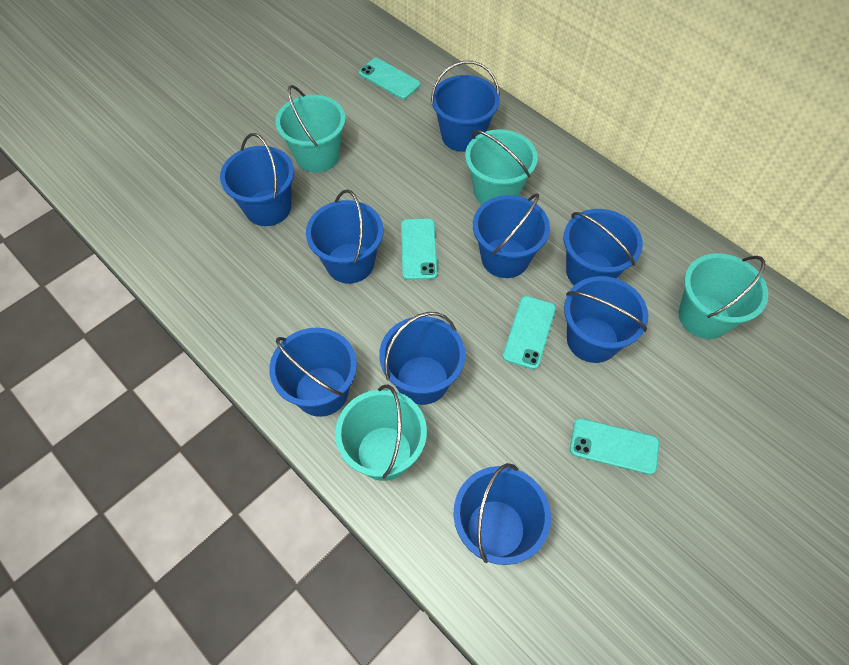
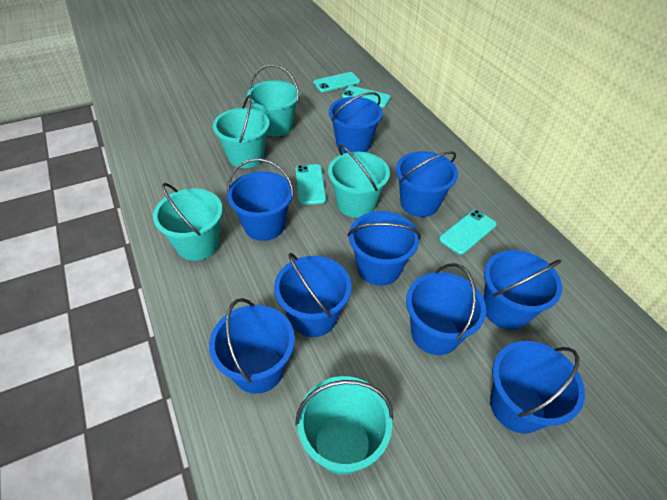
turquoise bucket: [275,85,346,173] [335,385,427,481] [465,129,538,204] [679,253,768,339] = 4 -> [153,183,223,261] [213,94,270,168] [247,65,300,137] [295,376,393,475] [328,145,390,218] = 5

